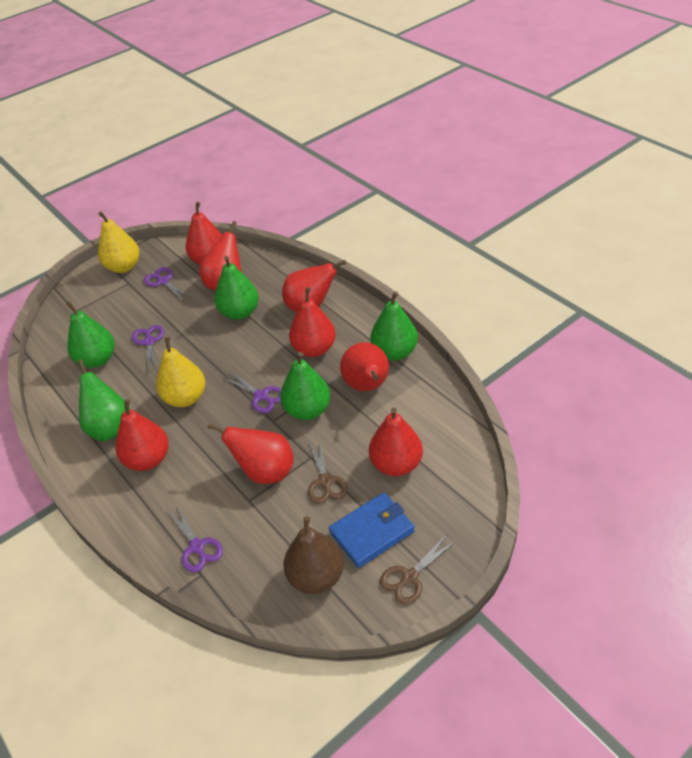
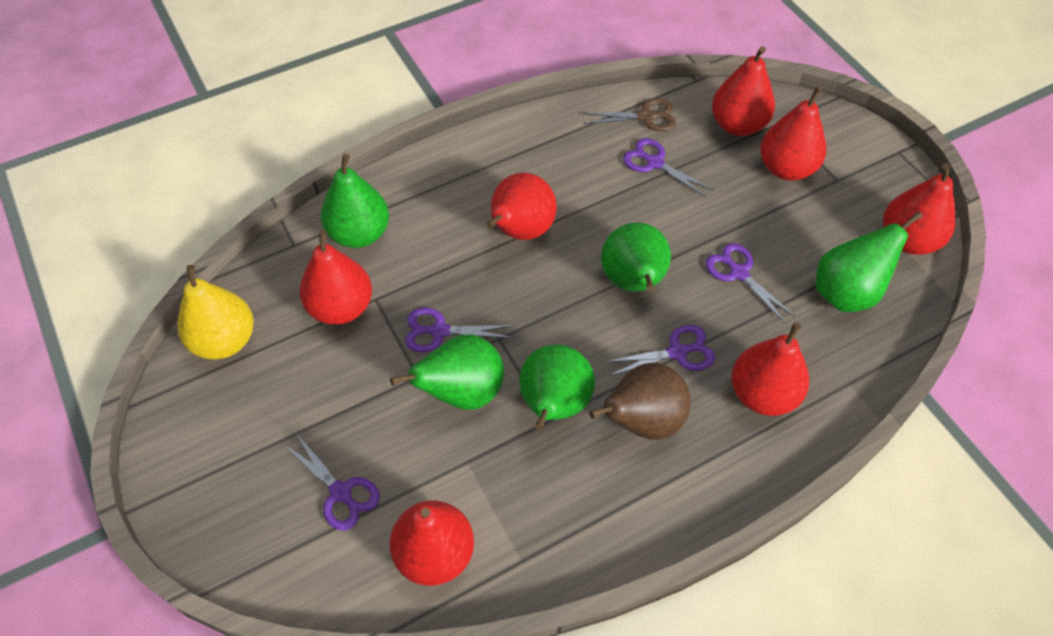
blue wallet: [329,492,415,568] = 1 -> none = 0
brown scissors: [308,437,348,504] [380,534,457,605] = 2 -> [583,98,676,131] = 1
purple scissors: [132,325,164,374] [143,267,190,300] [168,505,223,573] [222,371,281,413] = 4 -> [286,433,380,530] [405,308,514,353] [605,325,715,376] [623,138,714,197] [705,243,796,323] = 5
red pear: [116,399,169,471] [186,202,222,265] [199,221,241,291] [208,423,294,484] [282,260,346,312] [289,287,336,357] [340,342,389,391] [369,408,423,476] = 8 -> [300,230,372,325] [390,500,474,586] [487,172,556,240] [712,46,775,136] [731,322,809,416] [760,86,826,181] [883,163,955,255] = 7
yellow pear: [98,212,139,273] [156,337,205,407] = 2 -> [177,265,254,359] = 1

